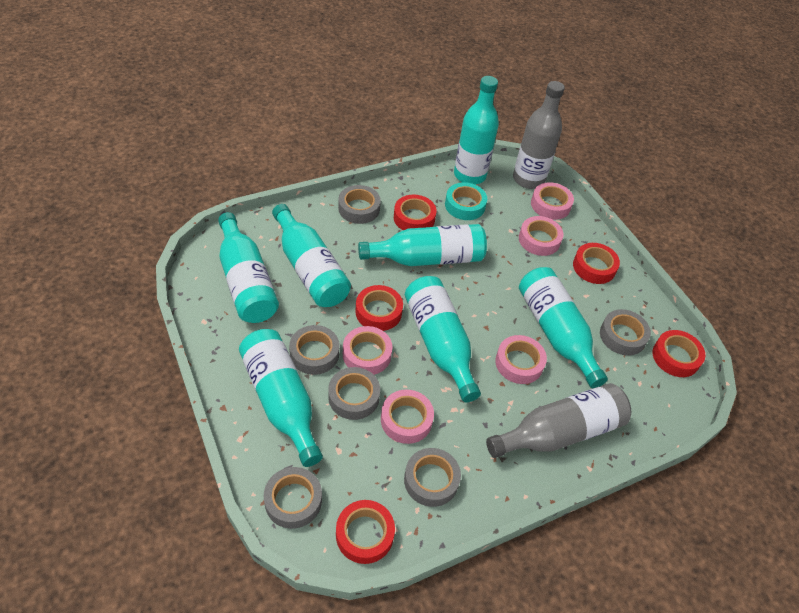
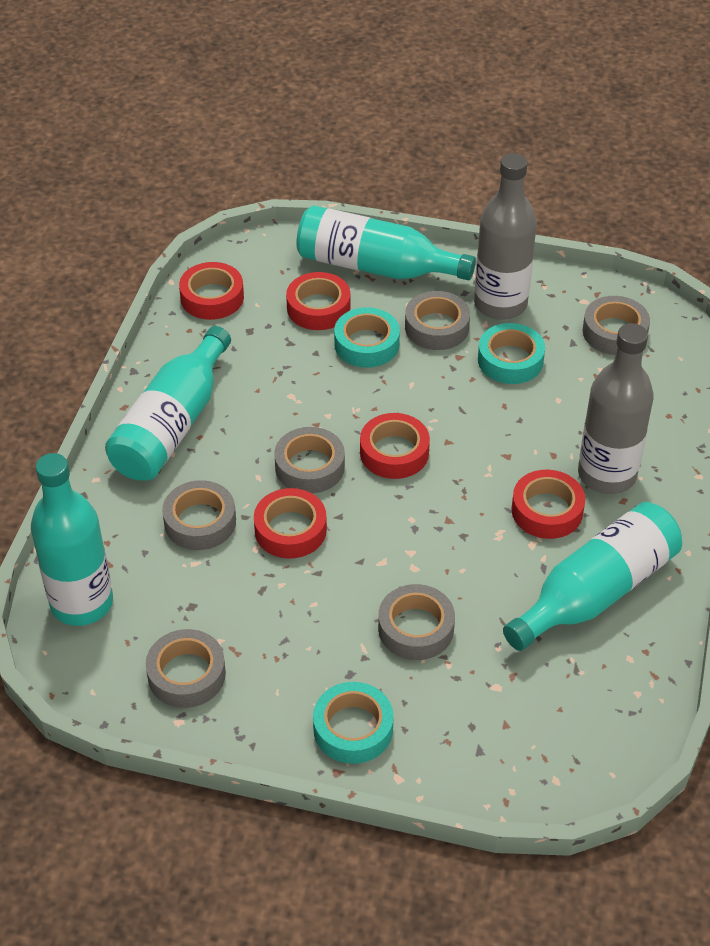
pink tape: [343,326,392,375] [381,390,434,444] [495,335,547,384] [519,216,563,256] [531,182,574,220] = 5 -> none = 0
turquoise bottle: [218,212,279,323] [239,329,323,467] [272,204,351,307] [358,224,487,266] [405,276,481,403] [454,76,499,185] [519,267,608,388] = 7 -> [31,453,113,626] [105,326,231,481] [296,205,476,280] [503,502,682,651] = 4
turquoise tape: [445,182,487,220] = 1 -> [313,682,394,764] [334,307,400,368] [478,323,545,384] = 3

